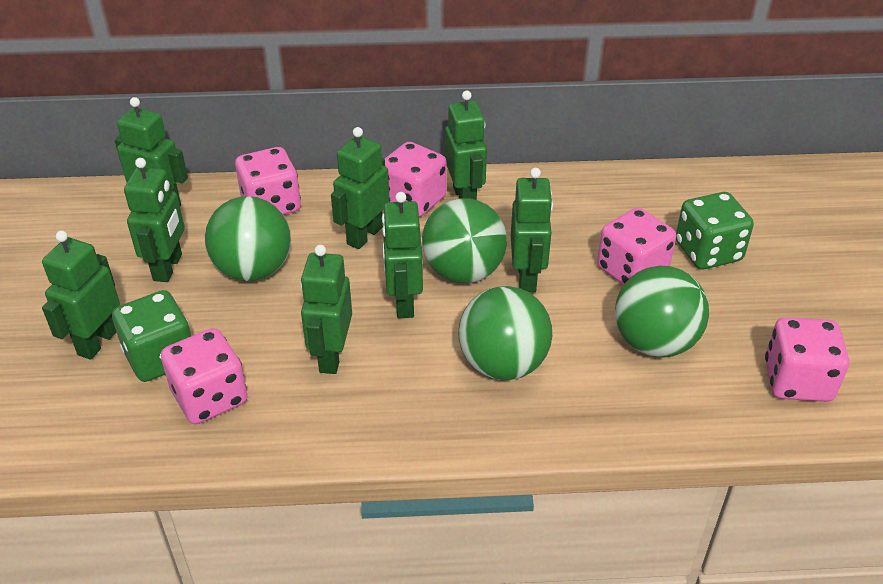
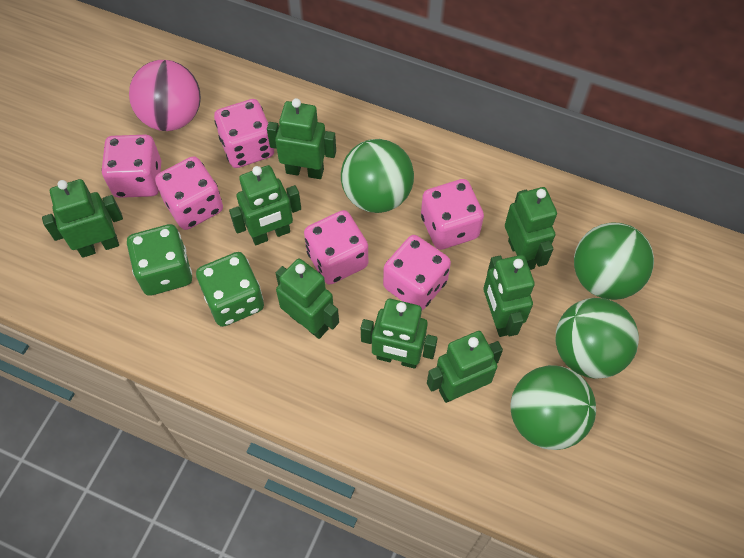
pink ball: none = 0 -> [129,60,201,131] = 1
pink dice: [161,328,248,424] [235,147,301,215] [385,142,447,217] [597,207,676,285] [765,317,849,402] = 5 -> [102,135,161,198] [155,156,223,230] [214,99,274,168] [304,210,368,285] [383,235,451,310] [421,179,484,250] = 6

